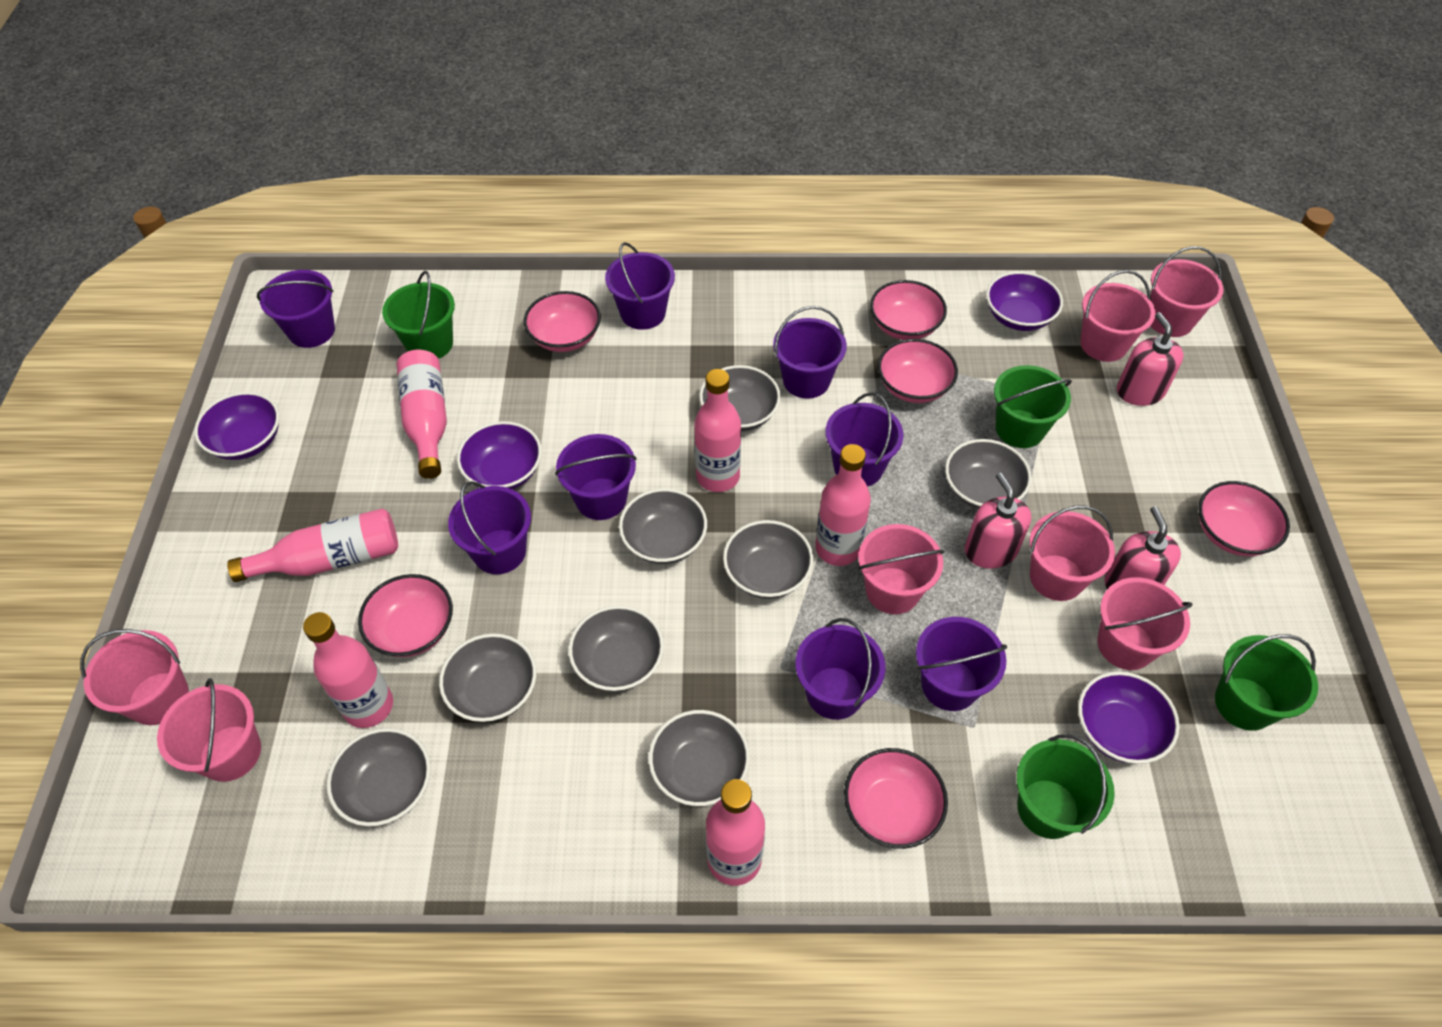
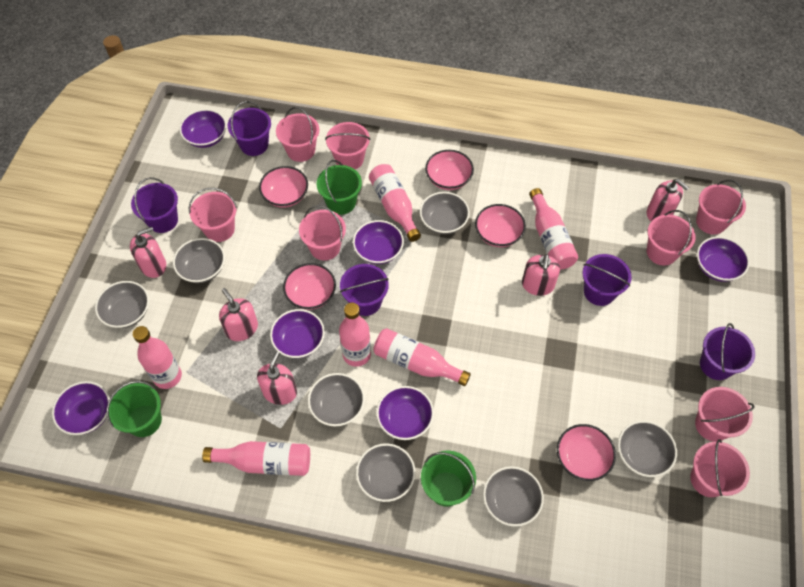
green bucket: [382,271,455,359] [994,365,1072,448] [1016,734,1115,839] [1215,634,1318,731] = 4 -> [107,381,162,437] [316,160,362,215] [421,451,476,507] = 3
grey bowl: [327,728,431,826] [439,633,536,722] [568,605,664,691] [619,488,707,564] [649,710,750,806] [699,365,781,431] [723,520,813,599] [945,439,1032,509] = 8 -> [95,281,149,328] [173,238,225,283] [308,373,365,426] [356,444,416,502] [420,192,470,234] [483,466,544,527] [618,421,677,477] = 7
pink bowl: [358,574,453,657] [524,291,601,352] [844,748,948,849] [870,280,947,340] [878,339,958,403] [1198,481,1290,556] = 6 -> [259,166,308,208] [283,263,336,310] [425,150,474,190] [475,204,526,247] [557,424,616,481] = 5
pink bucket: [80,629,189,725] [157,678,261,782] [859,524,944,614] [1029,505,1115,601] [1080,270,1155,362] [1097,577,1193,670] [1151,246,1224,337] = 7 -> [189,188,237,242] [276,107,319,162] [299,205,346,261] [325,122,371,169] [647,210,696,266] [690,439,750,497] [695,387,755,442] [696,180,746,235] = 8
pink soap dispenser: [965,473,1031,569] [1104,506,1181,589] [1117,312,1184,406] = 3 -> [130,227,166,278] [219,288,258,341] [257,351,297,405] [522,254,560,296] [647,179,689,221] = 5
purple bowl: [194,392,280,460] [457,421,542,489] [986,271,1063,331] [1078,671,1180,764] = 4 -> [52,381,110,435] [179,109,227,148] [270,309,325,358] [353,220,404,264] [376,386,434,440] [697,237,750,282] = 6
purple bucket: [257,270,335,348] [448,481,531,574] [555,434,637,520] [605,242,675,330] [773,306,847,399] [795,618,886,720] [825,392,904,486] [916,617,1007,711] = 8 -> [131,177,178,233] [228,101,271,156] [340,264,389,316] [582,254,632,306] [700,323,755,380] = 5

